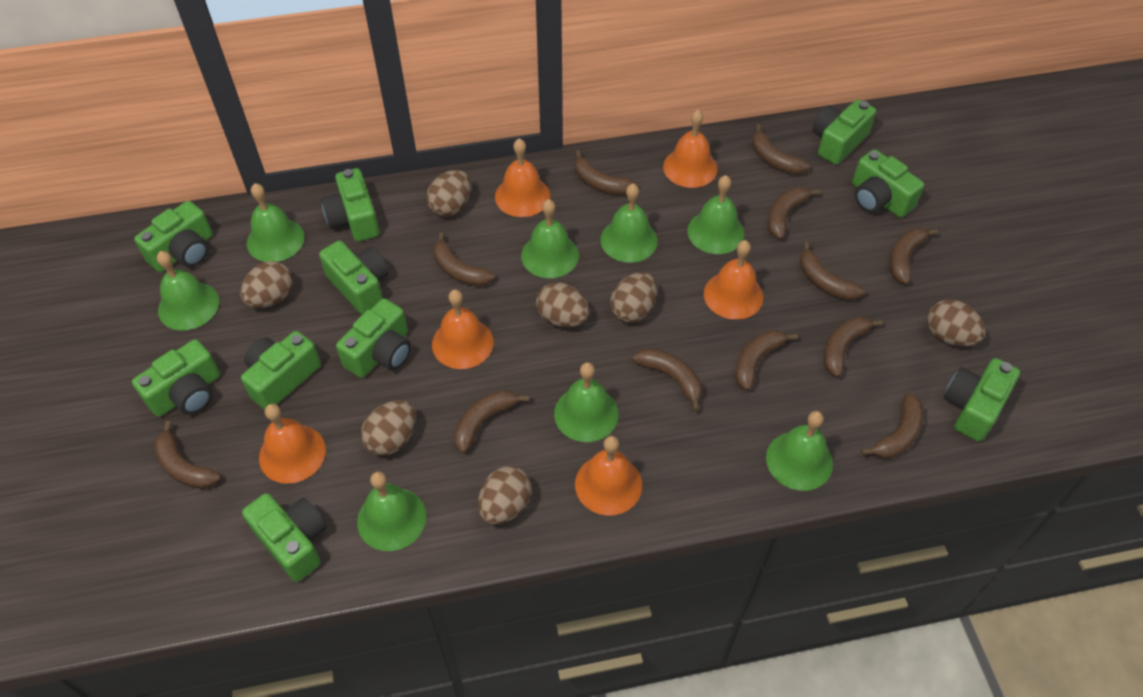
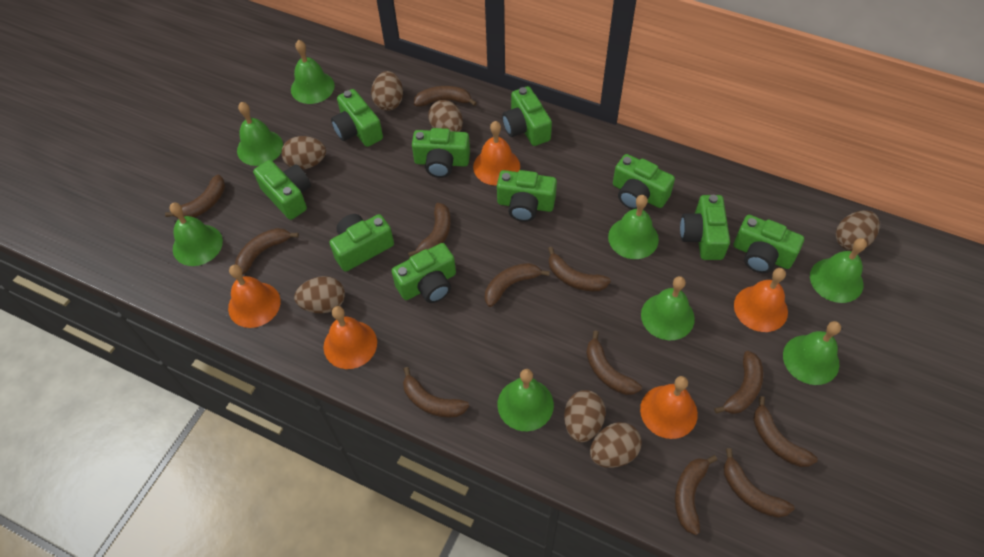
orange bell: [259,404,326,484] [432,289,493,369] [495,138,550,217] [575,436,642,516] [663,109,718,188] [704,240,763,320] = 6 -> [228,265,281,328] [324,306,377,369] [473,121,520,186] [640,376,698,439] [734,268,788,332] = 5

